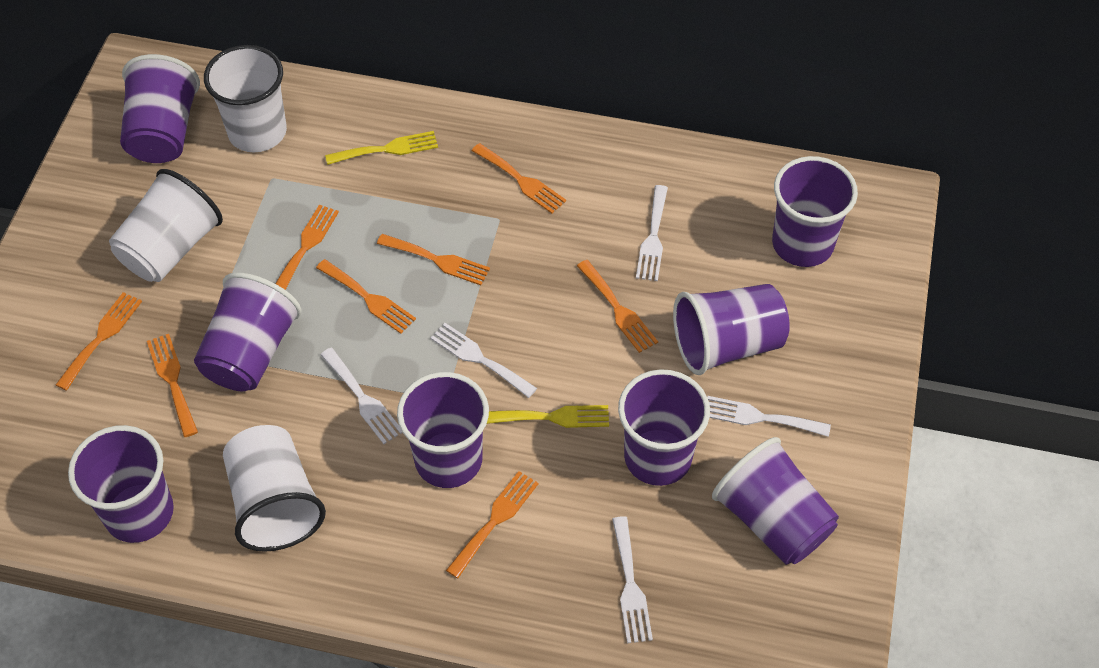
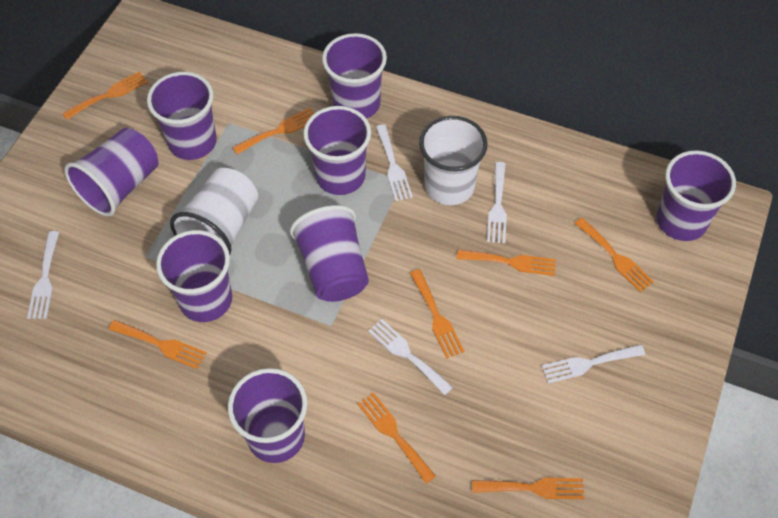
white cup: [109,169,223,282] [204,45,287,152] [223,425,326,552] = 3 -> [170,168,258,255] [419,116,488,205] = 2
yellow fork: [325,131,438,165] [487,405,609,428] = 2 -> none = 0

